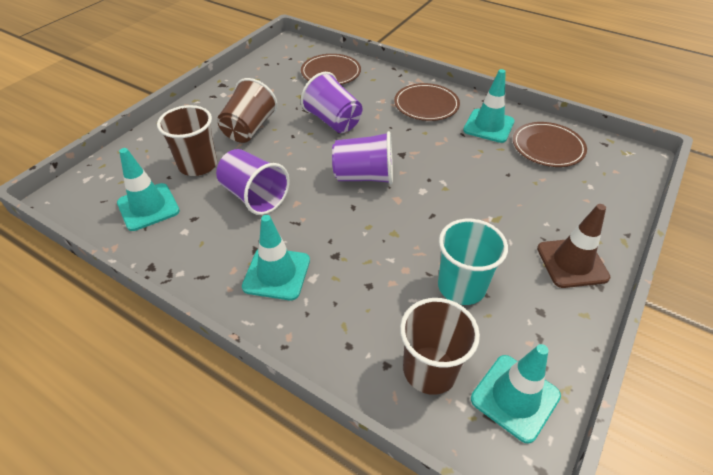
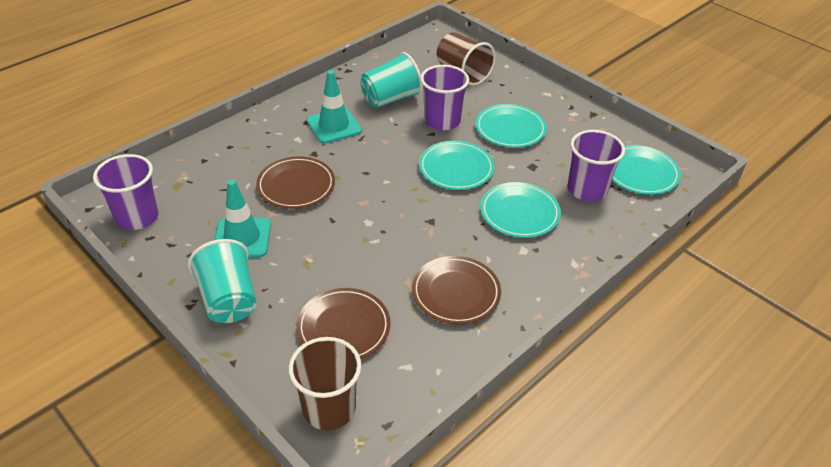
brown cup: [157,105,217,176] [217,78,278,143] [400,298,480,395] = 3 -> [288,337,361,430] [437,32,496,86] = 2
brown traffic cone: [537,204,610,288] = 1 -> none = 0
turquoise cup: [438,219,508,305] = 1 -> [188,239,257,323] [360,52,423,108] = 2
turquoise plate: none = 0 -> [419,141,495,190] [475,104,547,148] [480,182,561,238] [612,145,681,195] = 4
turquoise traffic cone: [117,148,180,231] [242,215,310,300] [463,69,515,143] [471,344,561,444] = 4 -> [215,180,271,258] [307,70,362,144] = 2

